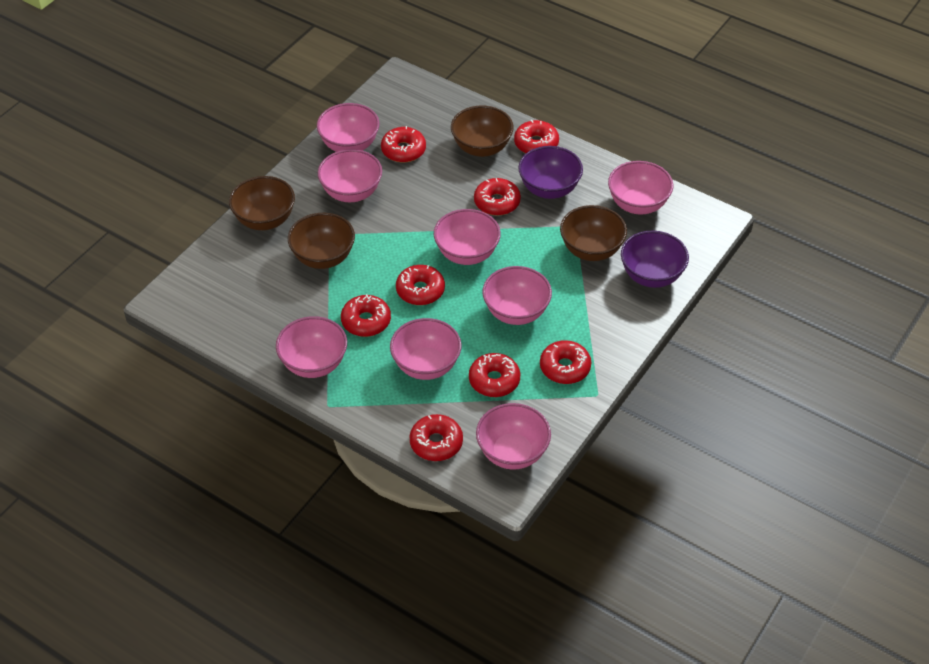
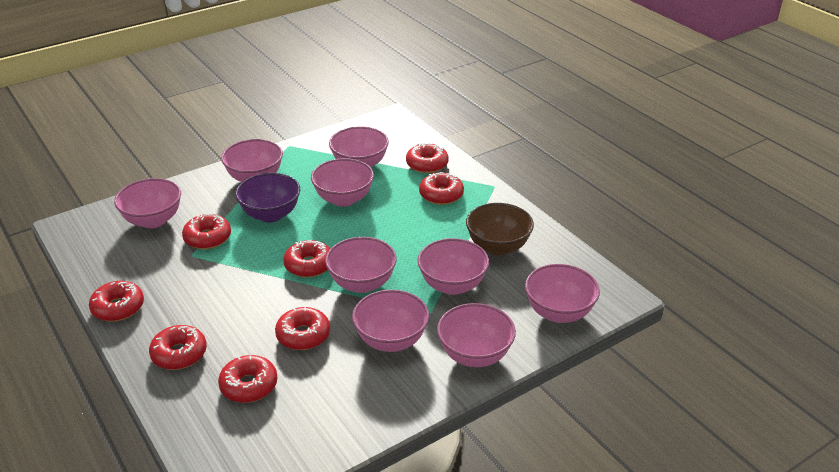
brown bowl: [229,176,295,230] [288,213,355,269] [451,106,514,157] [560,205,627,261] = 4 -> [466,203,534,255] = 1
pink bowl: [276,316,347,378] [317,103,380,152] [318,149,382,202] [390,318,462,380] [434,209,501,265] [476,403,551,470] [482,266,552,325] [608,161,674,215] = 8 -> [114,178,181,229] [221,139,283,182] [311,158,374,207] [325,237,397,293] [329,126,389,167] [352,290,429,352] [418,238,489,295] [437,303,516,367] [525,264,600,323] = 9
purple bowl: [518,146,583,199] [621,231,689,288] = 2 -> [235,173,300,222] = 1

